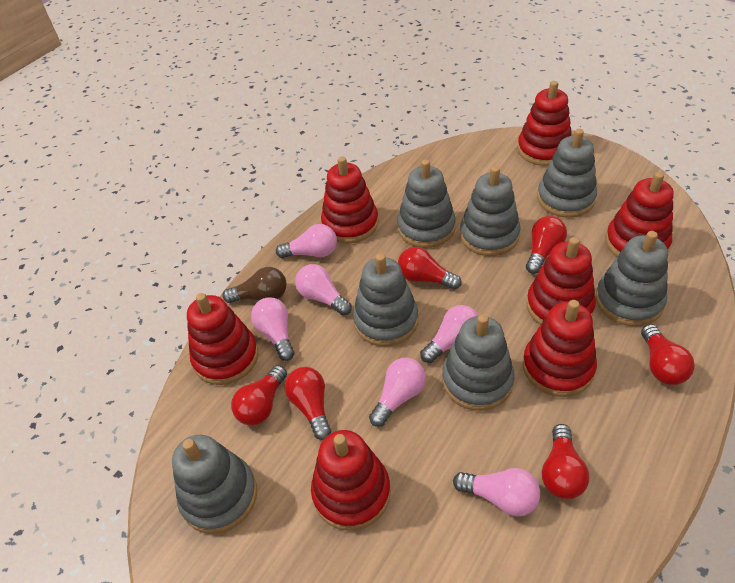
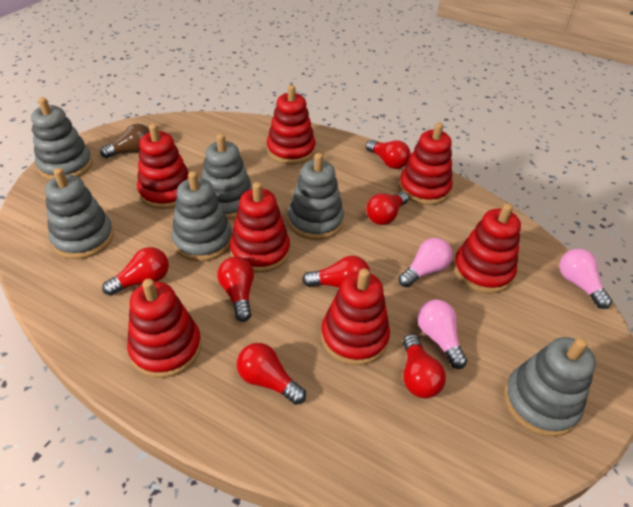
grey stacking toy: [172,435,257,534] [353,254,418,346] [397,159,456,248] [442,314,515,411] [460,166,521,256] [537,129,597,218] [595,231,668,326] = 7 -> [31,97,92,180] [45,168,114,259] [172,171,232,261] [202,134,253,220] [288,153,344,240] [504,337,596,437] = 6
pink light bulb: [251,297,294,361] [276,224,337,258] [295,264,352,316] [369,358,426,427] [420,305,479,363] [453,468,540,517] = 6 -> [398,238,453,287] [418,299,467,369] [559,249,612,309] = 3
red light bulb: [231,365,287,425] [285,367,331,440] [398,247,461,290] [526,216,567,274] [542,424,589,499] [641,324,695,385] = 6 -> [102,247,169,296] [217,257,254,322] [237,343,306,405] [302,256,370,288] [366,140,410,169] [366,192,409,225] [403,334,446,398] = 7

